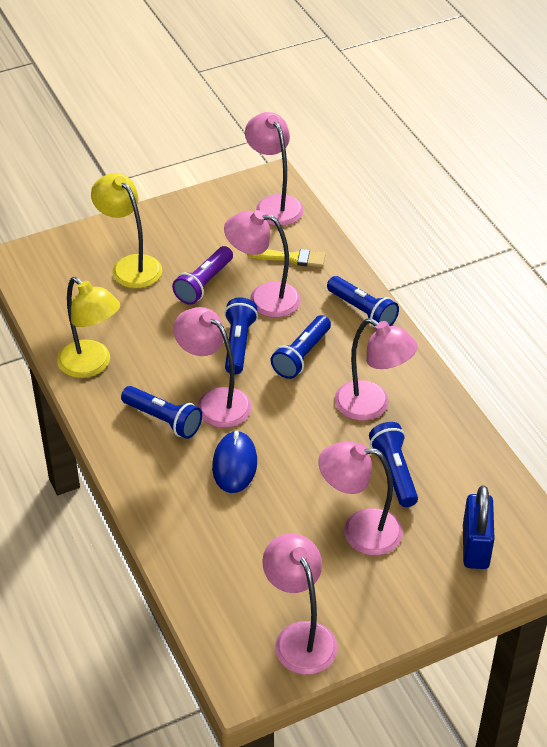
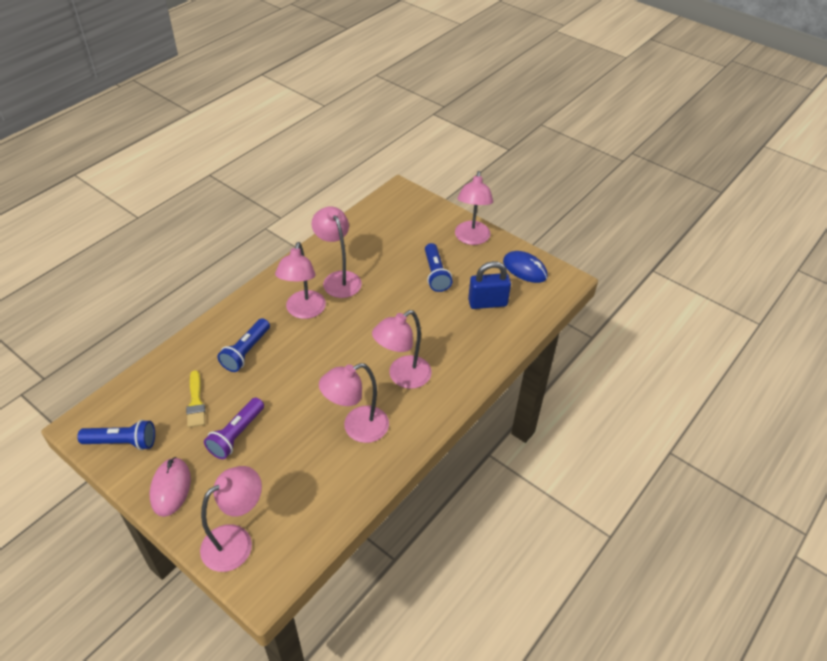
blue flashlight: [121,386,202,439] [224,297,258,375] [270,315,331,379] [327,276,399,327] [369,422,418,507] = 5 -> [77,420,155,450] [218,318,270,372] [425,243,452,292] = 3
pink mouse: none = 0 -> [150,457,191,517] = 1
yellow lamp: [57,277,120,378] [91,173,162,288] = 2 -> none = 0

